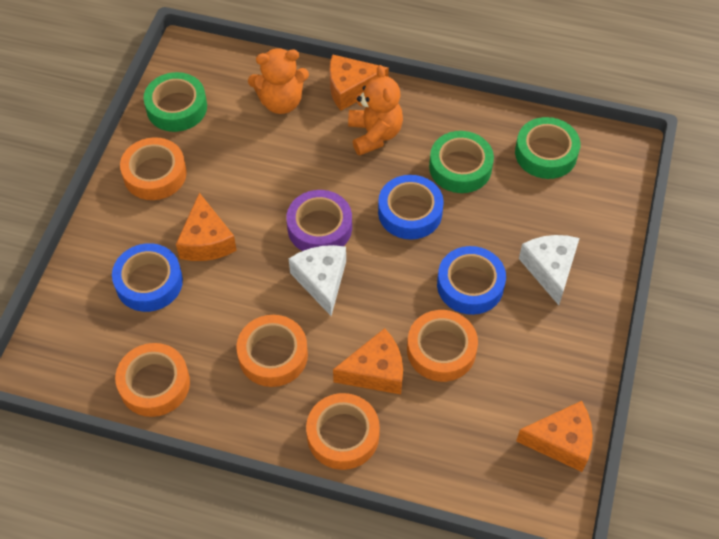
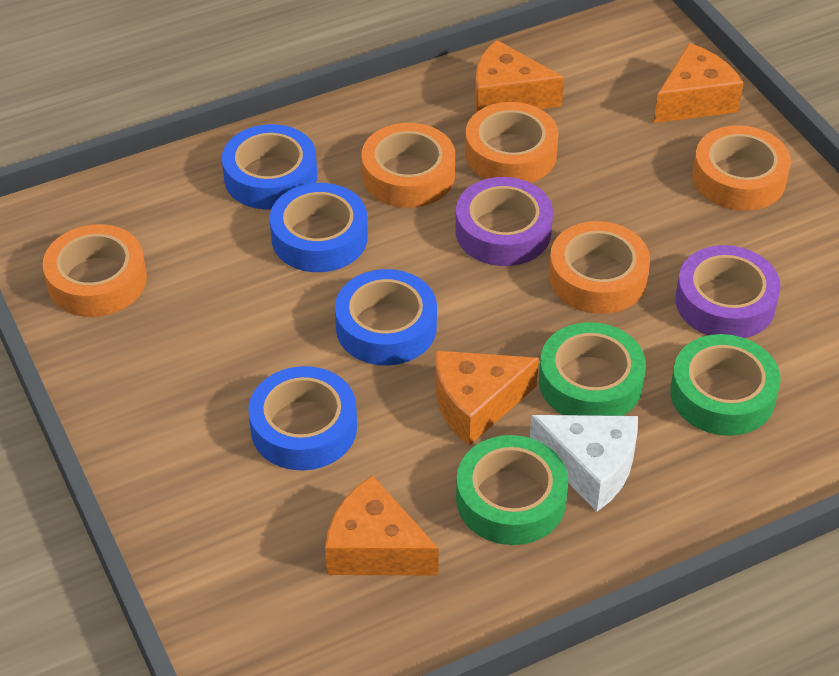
blue tape: [112,243,183,312] [378,175,444,240] [437,246,506,315] = 3 -> [222,124,317,210] [248,366,357,471] [270,183,368,272] [335,269,437,366] = 4
orange teddy bear: [248,48,309,114] [348,65,403,156] = 2 -> none = 0
purple tape: [286,190,352,251] = 1 -> [456,177,553,266] [676,245,781,338] = 2
white cheese: [289,245,346,316] [519,235,579,305] = 2 -> [530,415,638,512] = 1

